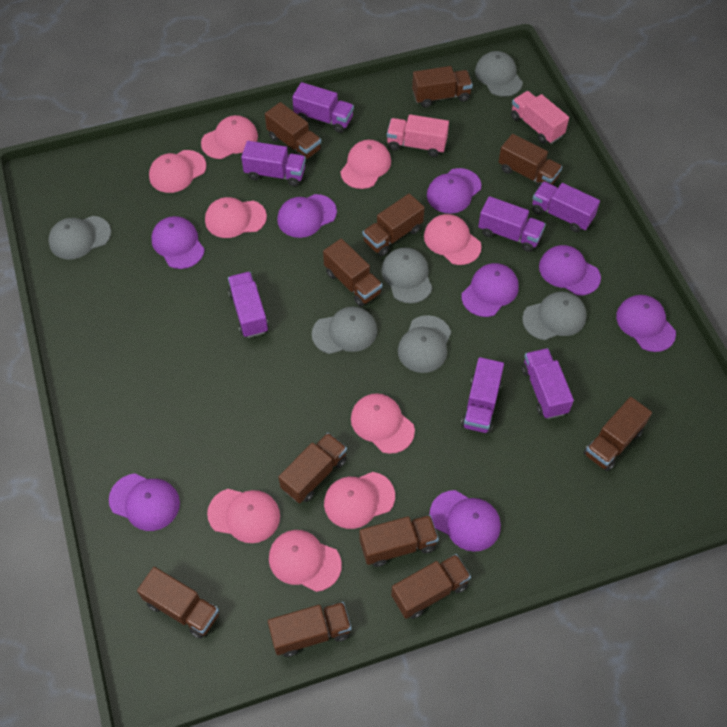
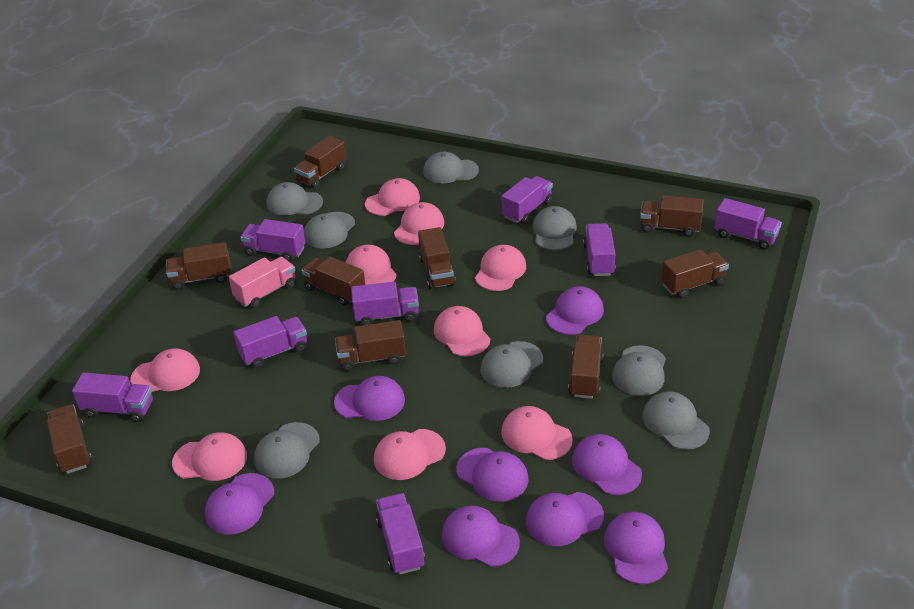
brown truck: [137,567,219,638] [265,102,321,159] [268,602,351,657] [278,433,347,503] [323,239,382,306] [360,515,439,567] [363,194,425,256] [391,554,471,619] [412,66,473,107] [499,134,562,189] [584,397,652,471] = 11 -> [47,405,92,474] [166,242,231,290] [294,136,347,188] [301,256,365,305] [335,320,406,371] [418,227,456,289] [568,335,604,399] [640,195,704,237] [661,249,729,298] = 9
grey cap: [48,216,111,260] [312,306,377,354] [381,247,432,303] [398,315,451,373] [475,51,523,97] [522,292,587,340] = 6 -> [254,422,320,479] [267,182,323,215] [304,212,355,248] [423,152,479,183] [480,341,543,388] [532,206,577,250] [612,345,666,396] [642,391,710,450] = 8
pink truck: [387,114,449,157] [511,91,569,144] = 2 -> [229,257,296,308] = 1
purple truck: [228,272,269,338] [241,141,306,186] [292,82,354,133] [461,357,504,434] [478,196,546,252] [522,348,574,419] [532,181,600,232] = 7 -> [72,372,153,422] [233,316,307,368] [240,219,306,262] [351,282,419,325] [376,493,425,575] [502,176,553,224] [583,223,616,276] [714,198,782,250] = 8

